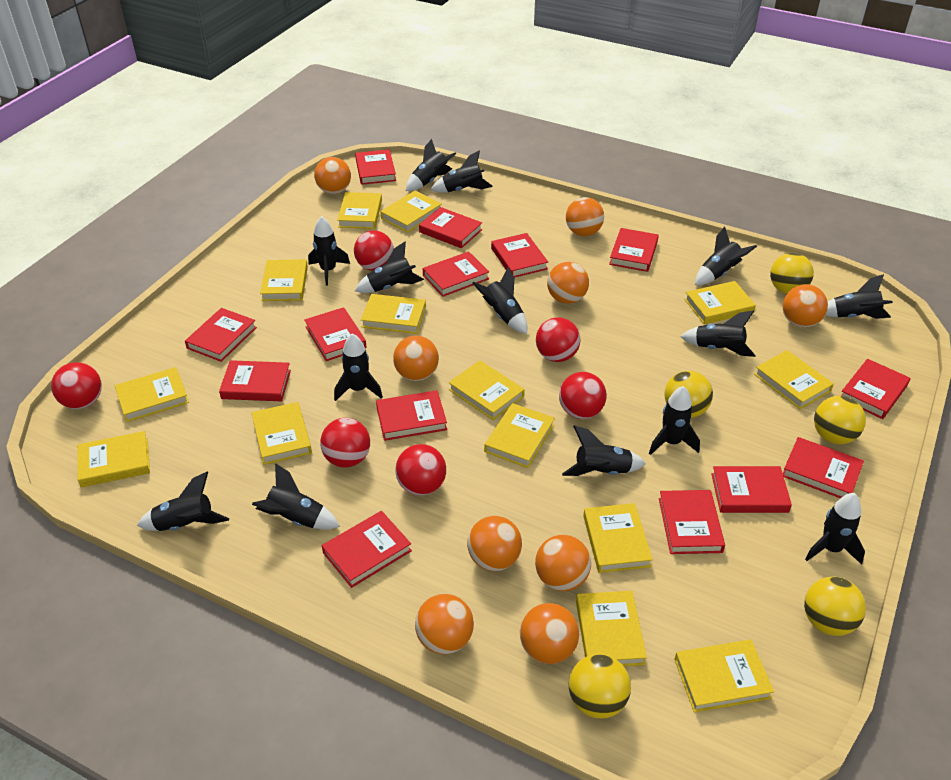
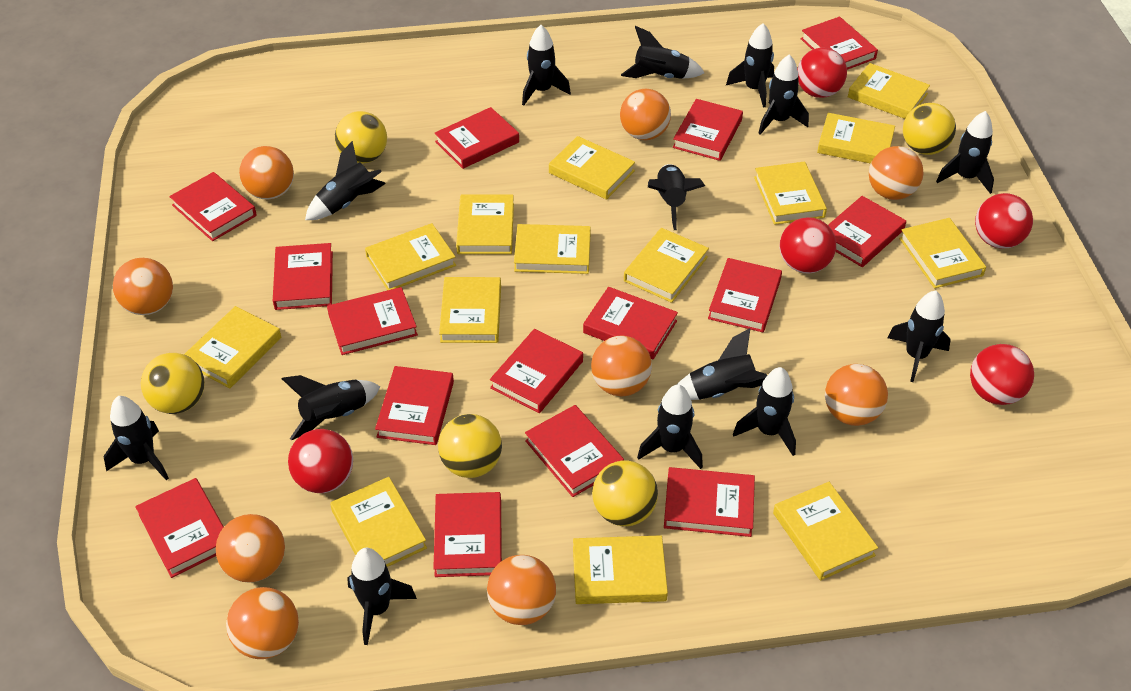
red ball: [51,362,102,409] [320,418,370,468] [354,230,394,271] [395,444,446,495] [536,317,580,362] [559,372,607,419] = 6 -> [288,429,353,493] [780,217,836,273] [797,47,847,98] [970,344,1034,405] [975,193,1033,248] = 5
red book: [185,308,257,362] [219,360,291,401] [304,307,367,361] [322,511,412,588] [355,149,396,185] [376,390,447,441] [419,207,482,248] [423,251,489,297] [491,233,548,278] [609,228,659,272] [659,490,725,554] [711,466,792,513] [783,437,864,498] [841,359,910,419] = 14 -> [135,478,224,578] [169,172,257,241] [273,243,333,310] [327,287,418,355] [375,366,454,445] [433,492,502,577] [434,107,519,169] [490,329,583,413] [525,405,624,497] [583,287,678,359] [664,467,755,537] [673,99,743,161] [708,258,782,332] [801,17,878,70] [828,196,906,267] = 15

